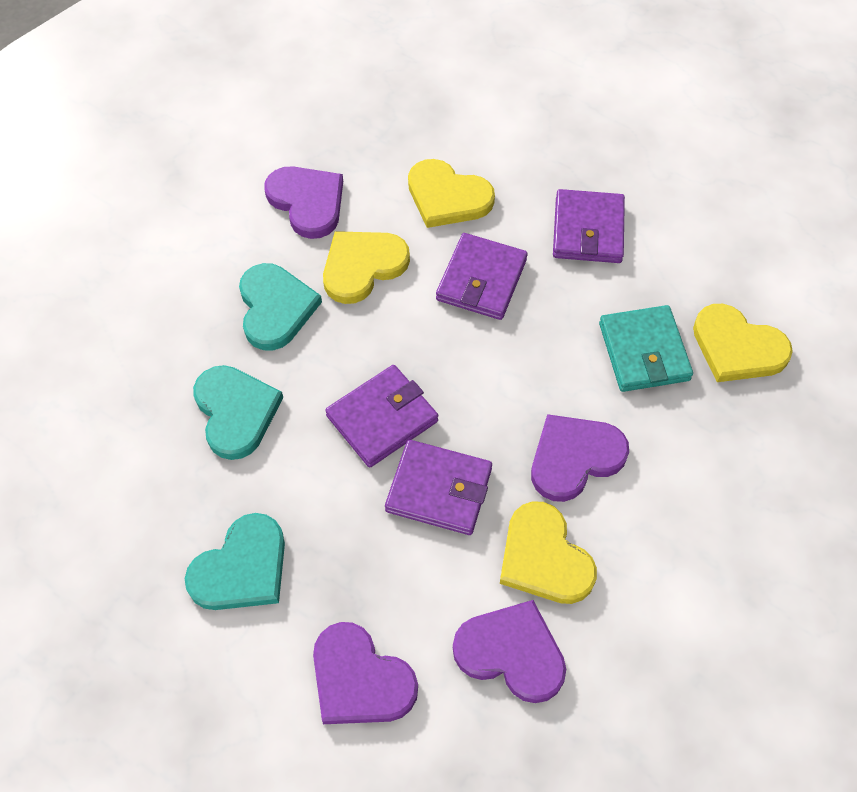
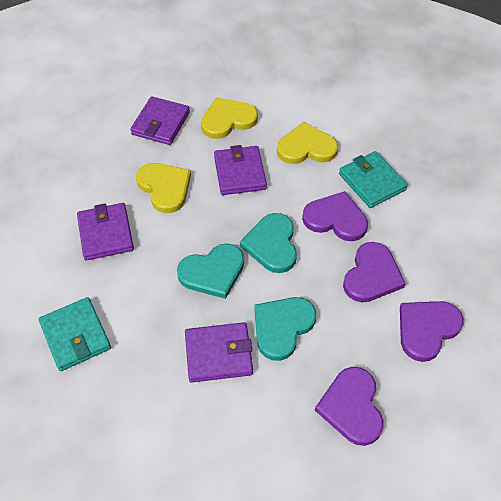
turquoise wallet: [599,305,693,392] = 1 -> [39,297,111,371] [339,151,408,208] = 2
yellow heart: [323,231,410,304] [408,159,495,228] [500,501,597,604] [693,304,793,382] = 4 -> [136,163,191,213] [201,97,258,139] [277,122,338,164] = 3

